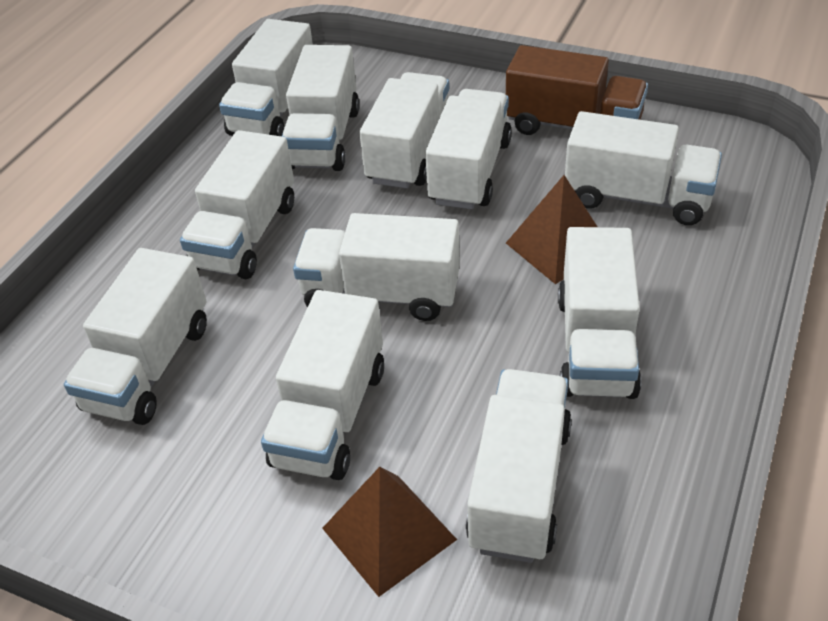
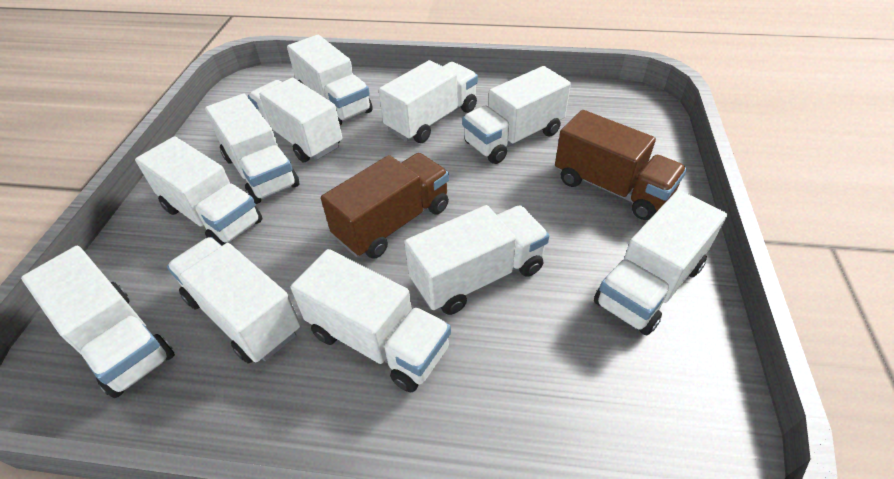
brown pyramid: [322,467,457,597] [506,175,597,284] = 2 -> none = 0
brown truck: [506,45,648,135] = 1 -> [321,153,449,259] [555,110,687,220] = 2

